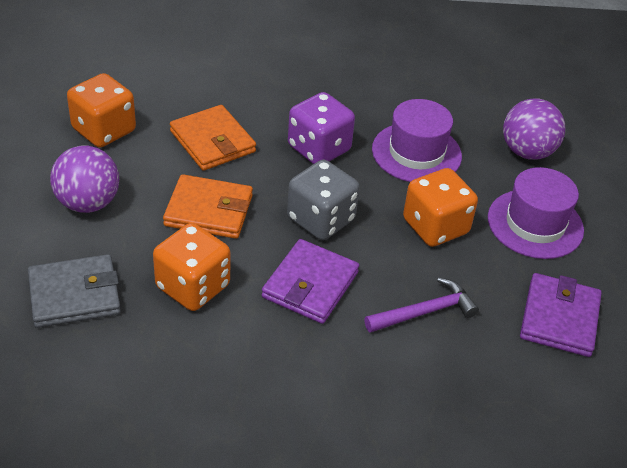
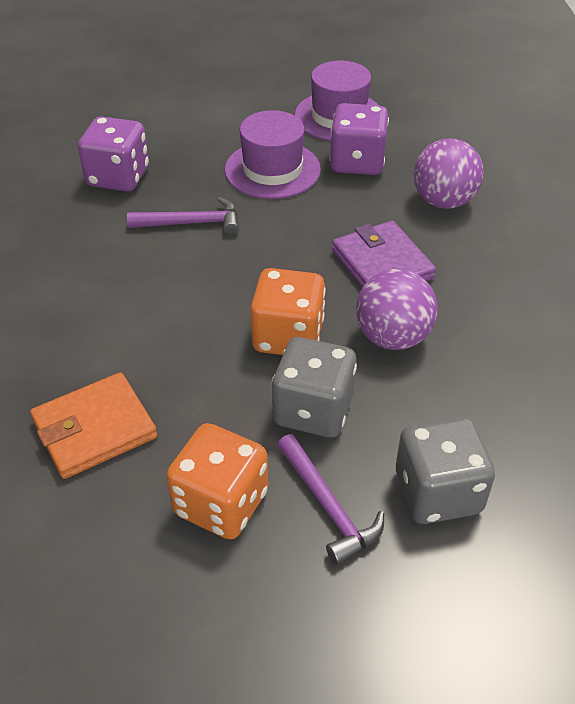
grey dice: [287,160,360,240] = 1 -> [271,337,357,438] [396,417,495,524] = 2
grey wallet: [28,254,121,328] = 1 -> none = 0
orange dice: [67,73,136,148] [153,223,230,311] [403,168,478,247] = 3 -> [166,423,268,539] [250,268,326,355] = 2
orange wallet: [163,174,253,239] [170,105,256,171] = 2 -> [30,372,157,479] = 1
purple dice: [288,92,355,164] = 1 -> [78,116,149,191] [329,103,389,175] = 2
purple hammer: [364,278,479,333] = 1 -> [127,197,239,235] [277,434,384,565] = 2
purple wallet: [262,239,359,324] [520,273,602,357] = 2 -> [332,221,436,288] = 1

